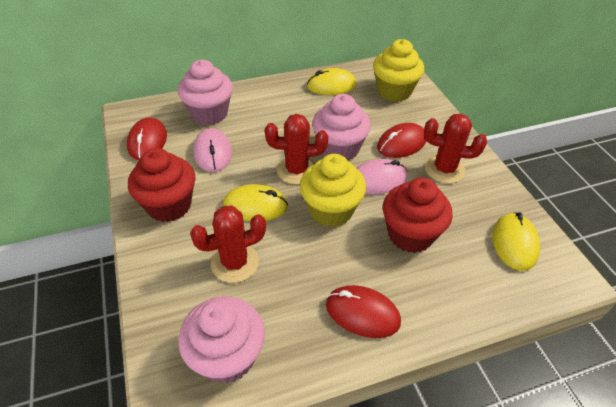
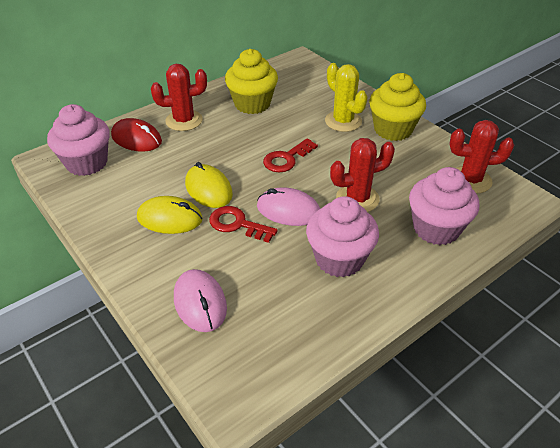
red cupcake: [128,148,196,222] [383,178,453,253] = 2 -> none = 0
red key: none = 0 -> [209,206,278,243] [263,138,318,172] = 2
red mouse: [127,117,167,160] [326,285,401,338] [377,123,426,158] = 3 -> [111,118,162,152] = 1
yellow cactus: none = 0 -> [325,63,368,132] = 1
yellow mouse: [223,184,288,221] [307,68,356,95] [493,212,540,271] = 3 -> [137,196,203,234] [185,162,233,208] = 2

